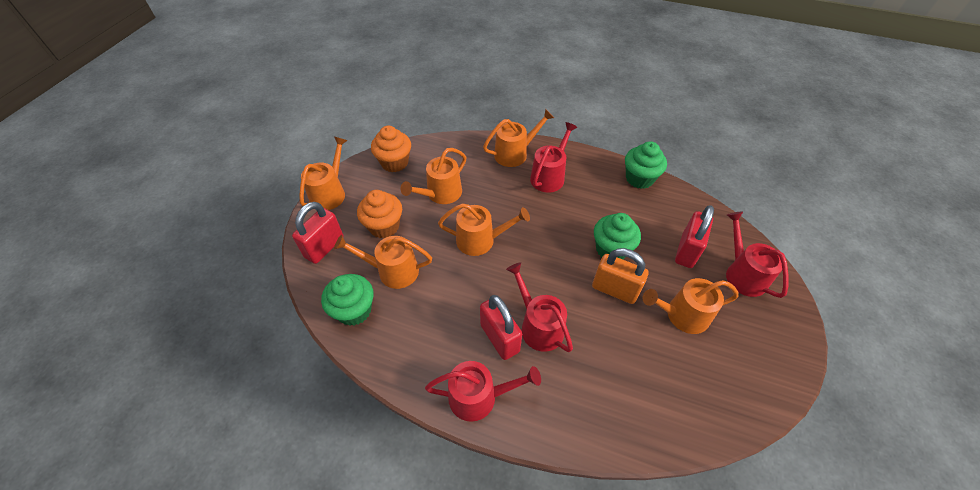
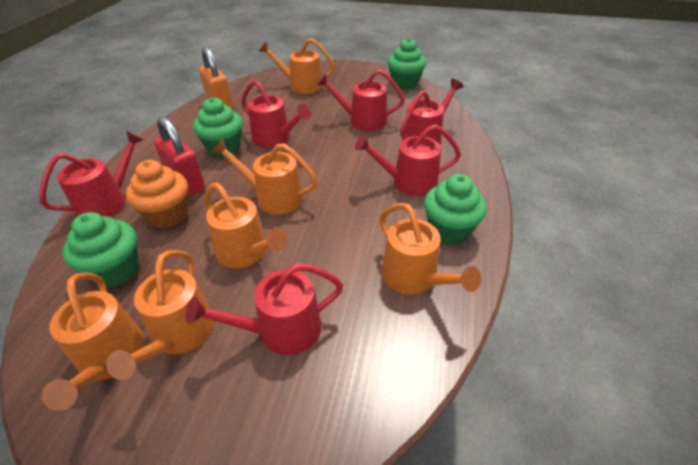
green cupcake: [321,274,374,326] [594,213,641,259] [625,141,667,189] = 3 -> [62,212,139,288] [193,97,243,158] [387,38,426,90] [424,174,487,245] = 4
orange cupcake: [357,190,402,238] [371,126,411,172] = 2 -> [126,160,188,229] = 1
red padlock: [292,202,344,264] [480,295,522,360] [675,205,714,268] = 3 -> [154,116,205,196] = 1
red watering can: [425,361,541,422] [506,262,573,352] [530,122,577,192] [726,212,788,298] = 4 -> [39,131,144,217] [185,263,343,355] [241,80,311,147] [316,69,405,131] [355,124,461,196] [400,79,464,145] = 6

